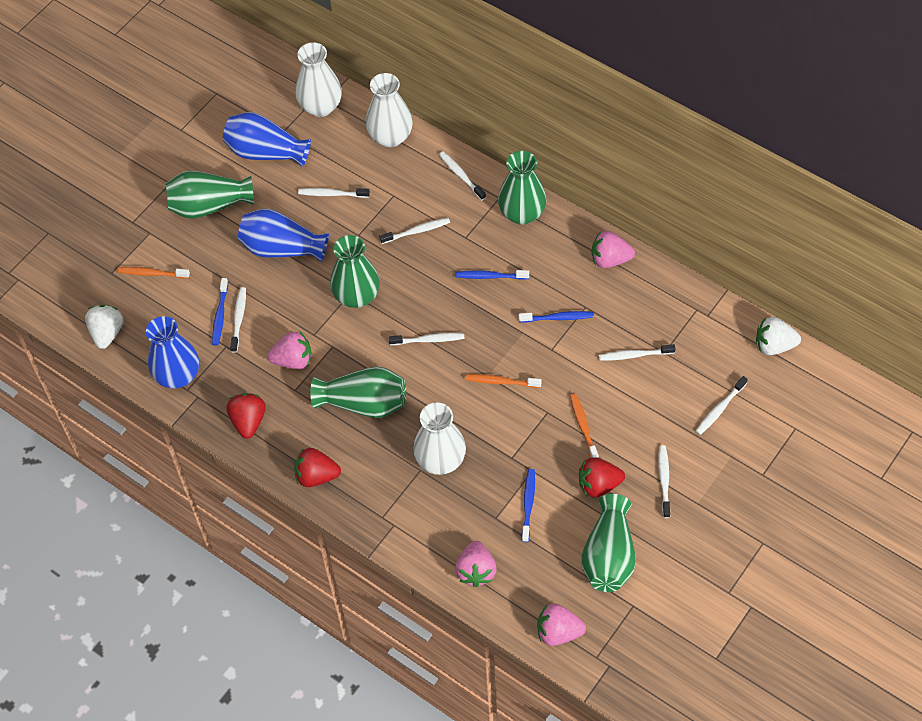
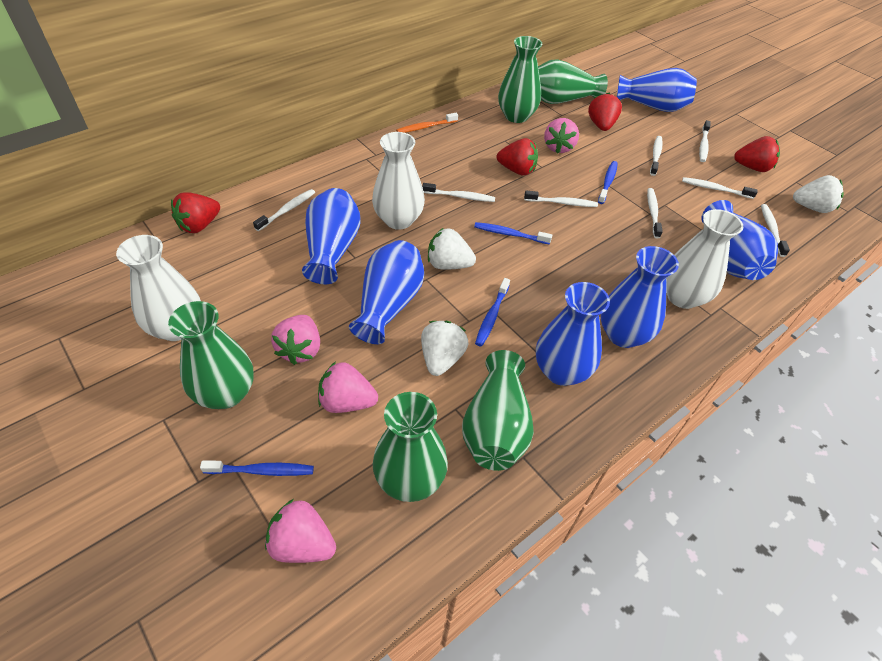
blue vase: [146,316,199,388] [223,112,311,167] [238,209,329,262] = 3 -> [302,188,360,284] [349,240,424,344] [536,282,610,386] [601,246,679,348] [617,68,697,112] [701,200,778,280] = 6
orange toothbrush: [117,267,190,278] [465,374,542,388] [570,394,599,458] = 3 -> [396,113,458,133] = 1
red strawberry: [227,393,266,439] [294,448,341,487] [579,457,625,497] = 3 -> [171,192,220,233] [497,138,538,176] [588,93,622,131] [734,136,780,172] = 4
white strawberry: [85,305,124,349] [756,317,801,355] = 2 -> [421,321,468,376] [428,228,476,270] [793,175,844,213] = 3

